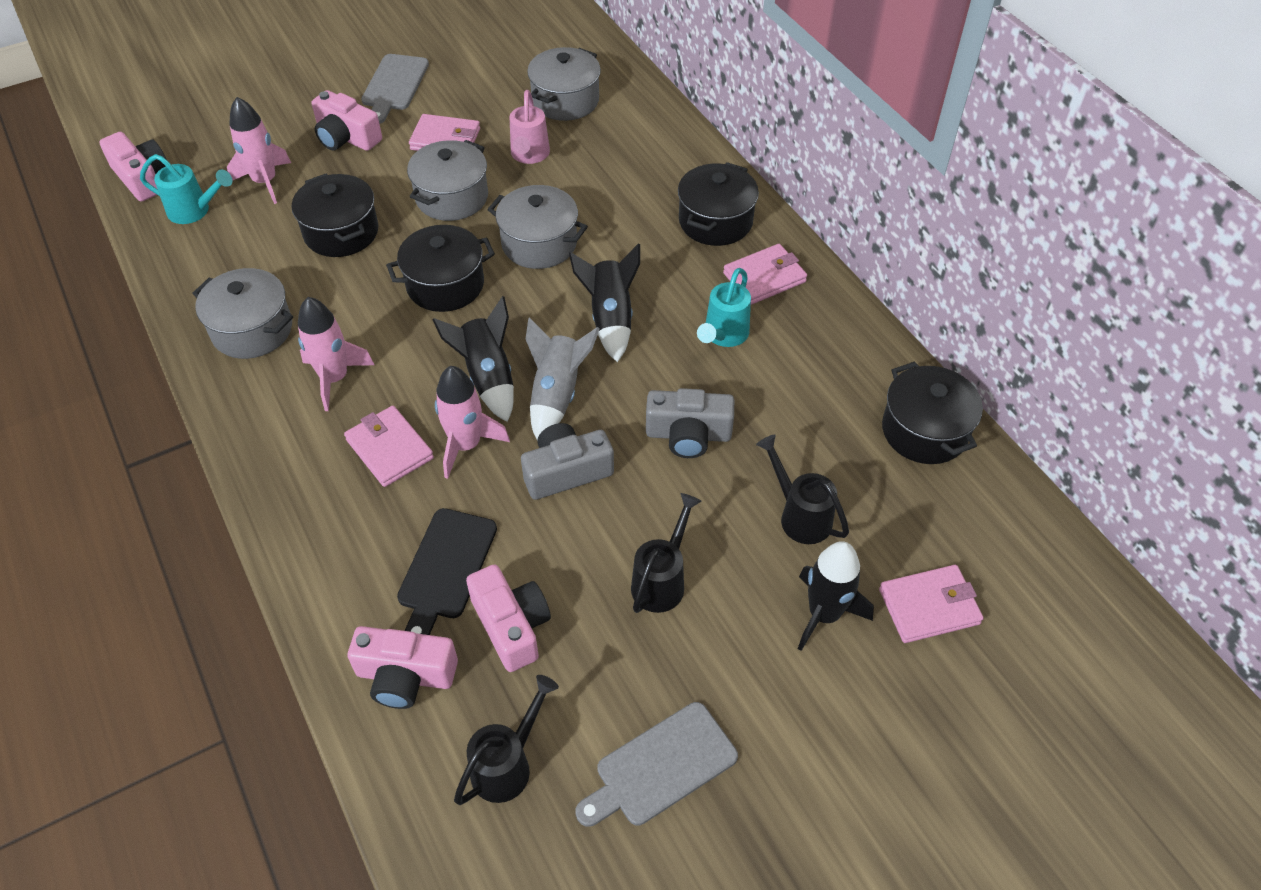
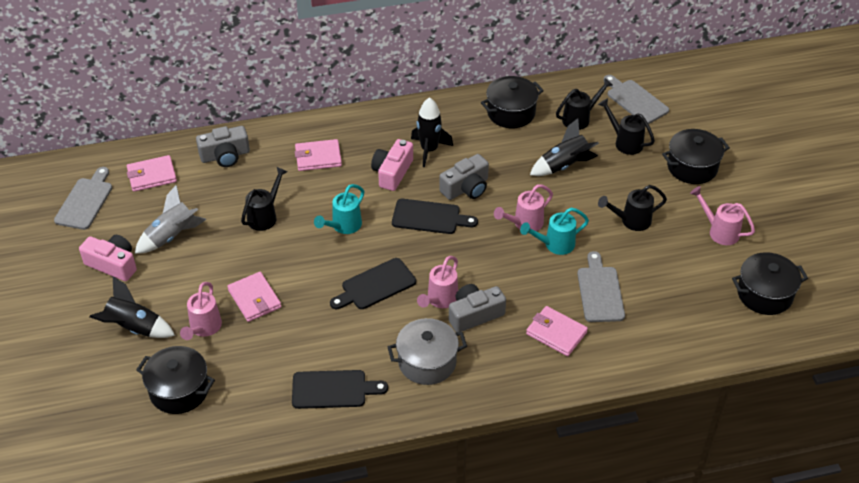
black cutting board: [397,508,497,635] = 1 -> [292,370,388,409] [330,258,416,309] [392,199,478,234] = 3
black watering can: [454,675,559,805] [631,493,701,613] [756,435,849,544] = 3 -> [241,167,288,231] [556,78,613,130] [598,98,655,155] [598,185,667,231] = 4
grey camera: [521,423,614,500] [646,388,734,458] = 2 -> [196,126,250,167] [439,154,489,200] [449,284,506,332] = 3
grey cutting board: [361,54,429,124] [575,702,738,827] = 2 -> [54,167,112,230] [577,251,625,322] [604,75,669,124] = 3
grey pot: [192,268,293,359] [407,140,488,221] [487,185,588,269] [527,47,601,121] = 4 -> [387,318,467,385] = 1
pink camera: [99,132,167,202] [311,90,382,151] [348,626,458,709] [466,564,551,672] = 4 -> [79,235,137,281] [371,139,413,191] = 2
pink rocket: [227,97,291,204] [298,297,374,411] [435,366,510,479] = 3 -> none = 0
pink watering can: [510,90,550,164] = 1 -> [180,282,222,340] [417,256,458,308] [494,184,553,231] [690,186,755,245] = 4

